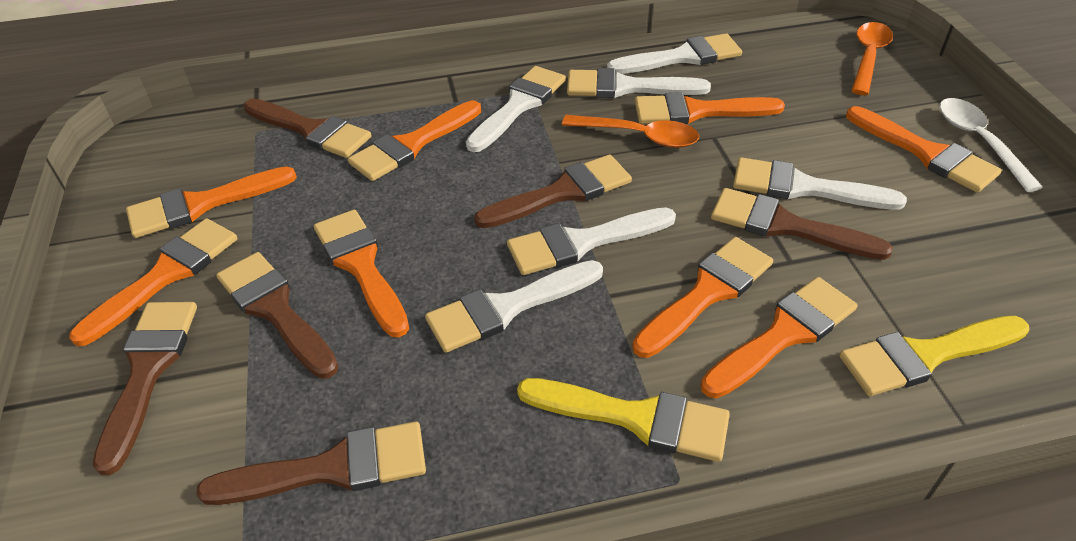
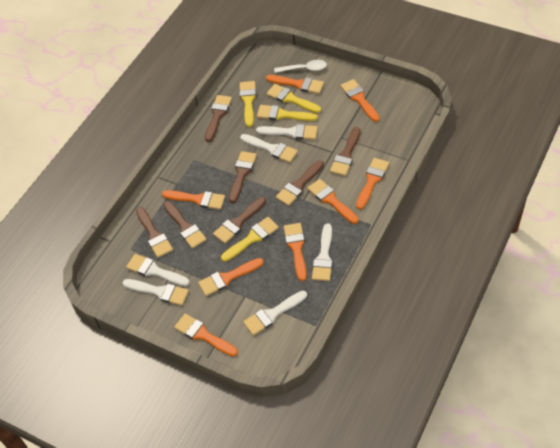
brown brush: [93,302,197,475] [196,422,426,505] [216,252,339,379] [244,99,371,158] [474,155,632,228] [711,188,893,260] = 6 -> [136,207,173,258] [163,201,207,249] [205,95,232,142] [213,197,266,244] [229,151,257,203] [276,160,324,206] [330,127,361,176] = 7
orange spoon: [562,115,699,148] [851,22,893,95] = 2 -> none = 0
yellow brush: [517,378,730,462] [839,316,1029,396] = 2 -> [221,217,279,262] [239,81,256,127] [257,105,318,121] [266,84,321,113] = 4

